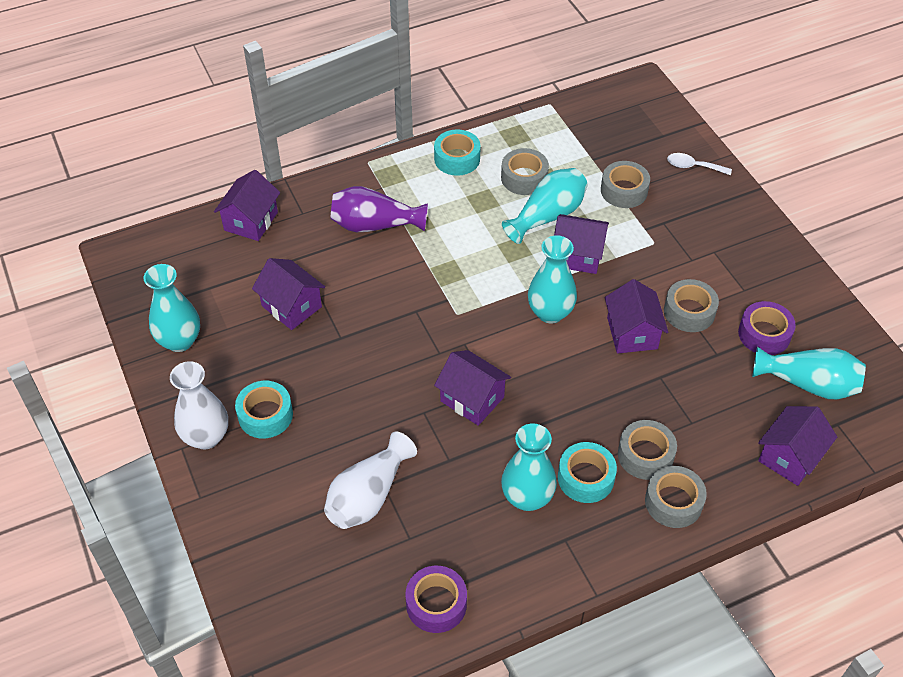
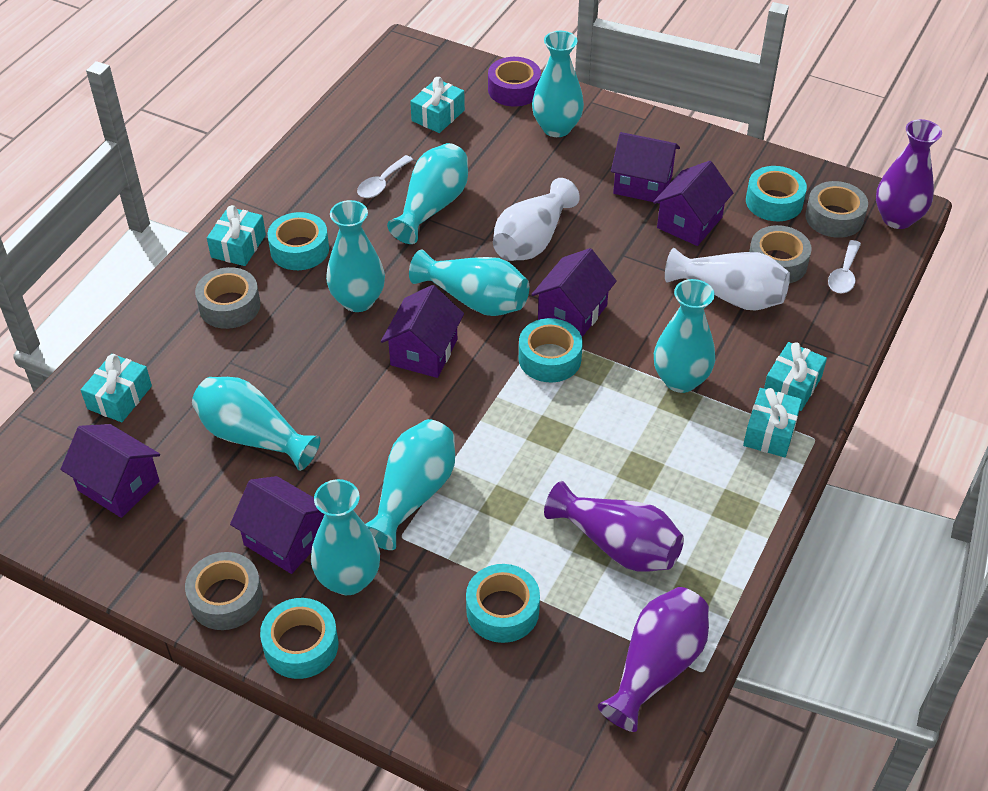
grey tape: [501,148,549,195] [601,161,650,208] [618,420,677,480] [645,466,707,528] [664,279,719,332] = 5 -> [185,552,263,630] [195,267,260,329] [749,225,812,283] [805,181,868,238] = 4
purple tape: [405,566,467,633] [738,301,796,355] = 2 -> [488,57,541,107] = 1
purple vase: [330,186,428,232] = 1 -> [544,481,684,572] [598,587,709,732] [876,119,942,229] = 3
turquoise gift: none = 0 -> [81,354,152,422] [207,205,266,266] [410,77,465,133] [743,388,802,457] [764,342,827,411] = 5
turquoise tape: [235,381,293,438] [434,129,481,176] [558,442,617,503] = 3 -> [260,598,339,679] [267,212,329,270] [466,564,540,643] [519,318,583,382] [746,166,807,221] = 5
turquoise vase: [144,264,200,352] [501,423,557,511] [502,168,588,244] [528,235,577,324] [752,346,866,399] = 5 -> [192,377,321,471] [311,479,380,595] [326,200,385,312] [365,419,455,550] [387,143,468,244] [409,250,529,316] [532,31,584,137] [654,279,715,393] = 8
white spoon: [667,153,732,175] = 1 -> [357,155,413,198] [828,240,861,294] = 2

